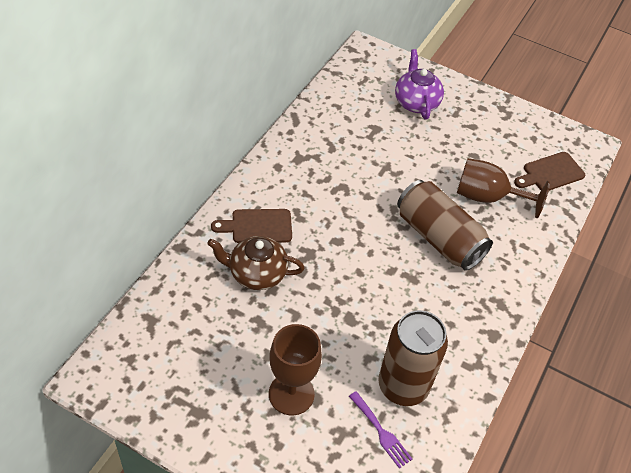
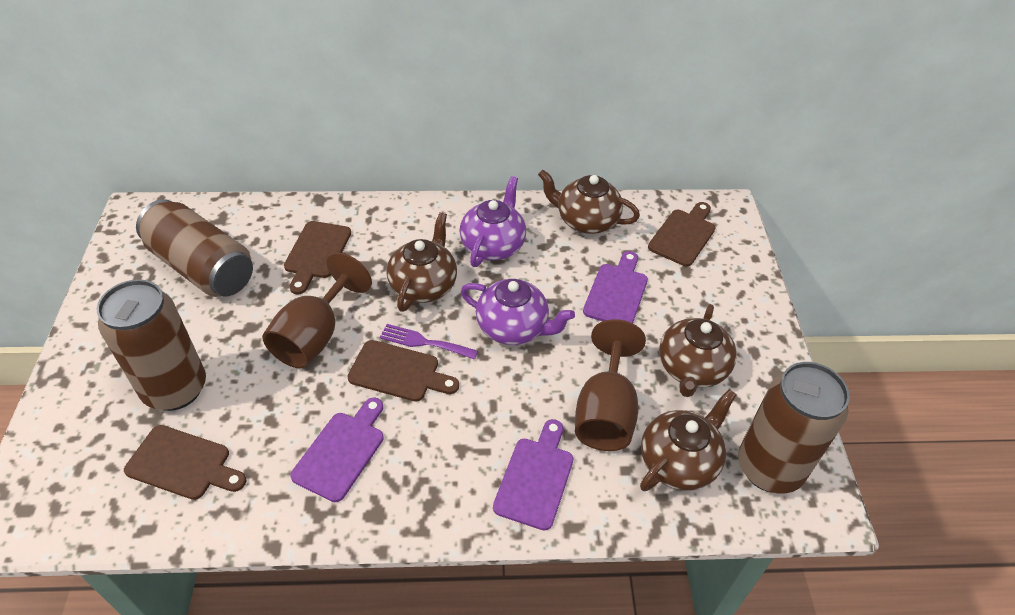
brown can: [378,310,448,406] [397,180,493,271] = 2 -> [97,279,206,411] [136,199,253,297] [738,362,850,493] = 3
brown cutting board: [211,209,292,243] [514,152,585,191] = 2 -> [124,425,246,500] [284,221,351,294] [347,340,459,402] [648,202,715,266] = 4
brown teapot: [207,236,305,290] = 1 -> [387,212,457,312] [538,170,640,234] [640,389,737,491] [659,304,737,397] = 4
purple cutting board: none = 0 -> [290,397,384,502] [493,419,573,531] [583,251,648,323] = 3
purple teapot: [395,49,444,120] = 1 -> [460,176,526,267] [461,279,575,345] = 2

